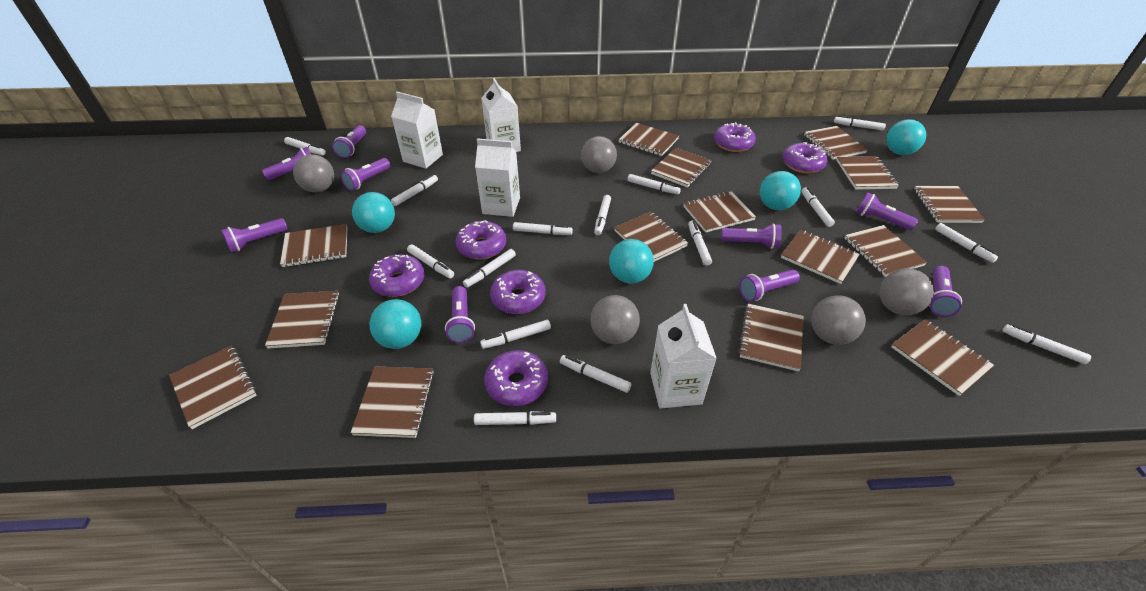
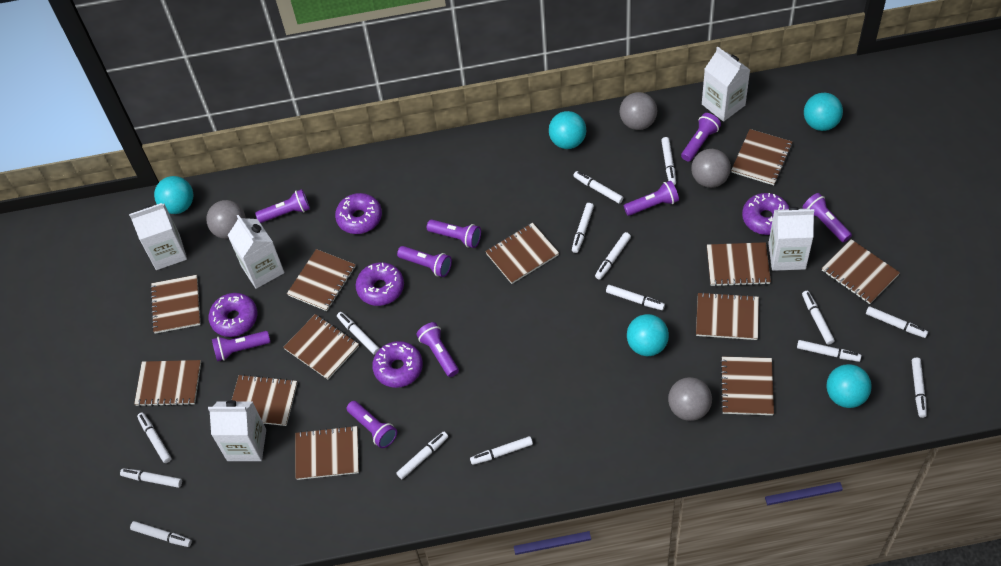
brown notebook: [169,346,257,429] [265,291,339,349] [280,224,347,267] [351,366,434,438] [614,212,688,262] [618,123,679,156] [651,148,712,188] [683,191,756,233] [738,304,804,372] [781,230,860,284] [804,126,867,160] [836,156,899,190] [844,225,927,277] [891,319,994,396] [914,186,985,223] = 15 -> [134,360,201,407] [150,275,201,334] [232,374,298,426] [283,314,359,379] [287,249,356,311] [295,426,359,480] [485,223,559,284] [696,292,759,340] [707,242,771,287] [720,357,774,415] [731,129,793,185] [822,239,900,304] = 12
grey ball: [293,154,334,192] [581,136,617,173] [590,295,640,344] [811,295,866,345] [879,268,934,315] = 5 -> [206,200,246,239] [619,92,657,130] [668,377,712,421] [691,149,731,188] = 4
purple donut: [369,254,425,297] [456,220,506,260] [484,350,548,406] [490,270,546,314] [714,122,756,152] [783,142,827,173] = 6 -> [209,293,258,337] [335,193,382,234] [356,262,404,306] [372,341,423,388] [742,193,789,235] = 5
white carton: [391,92,443,169] [475,138,520,217] [481,78,521,152] [650,304,717,409] = 4 -> [129,203,187,270] [208,400,266,461] [228,215,285,289] [702,47,750,122] [768,207,814,271] = 5

